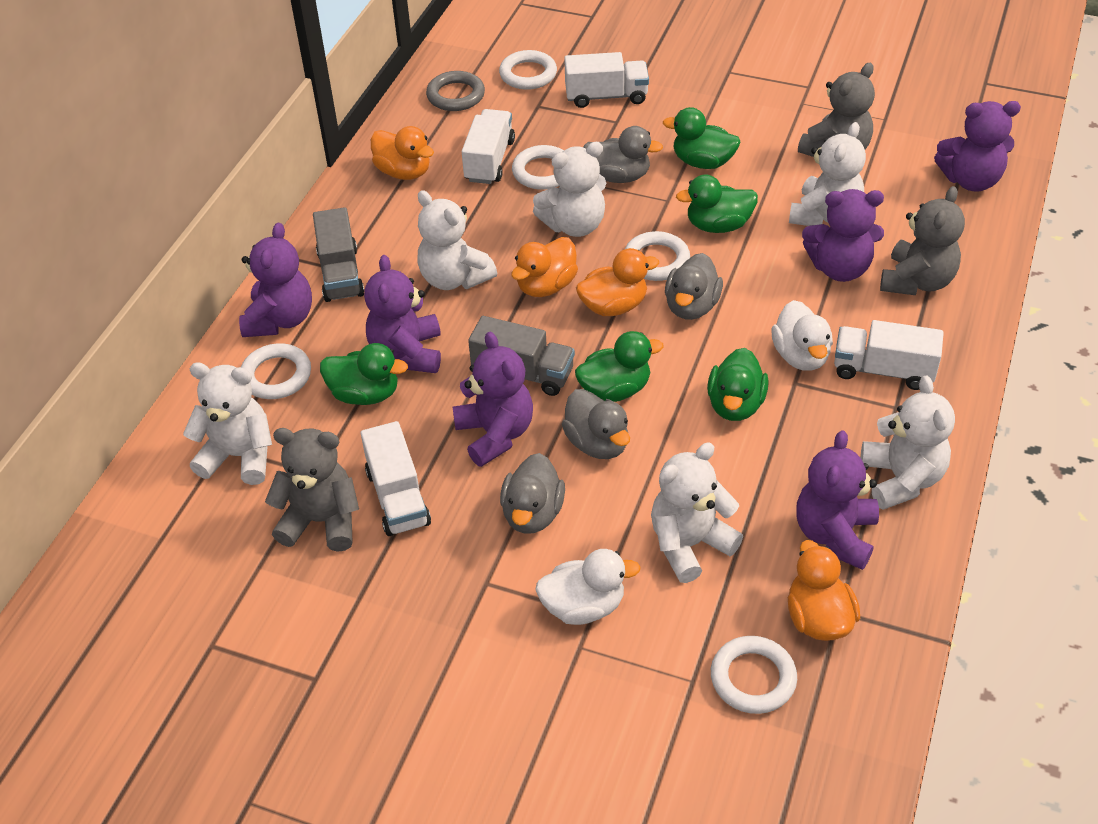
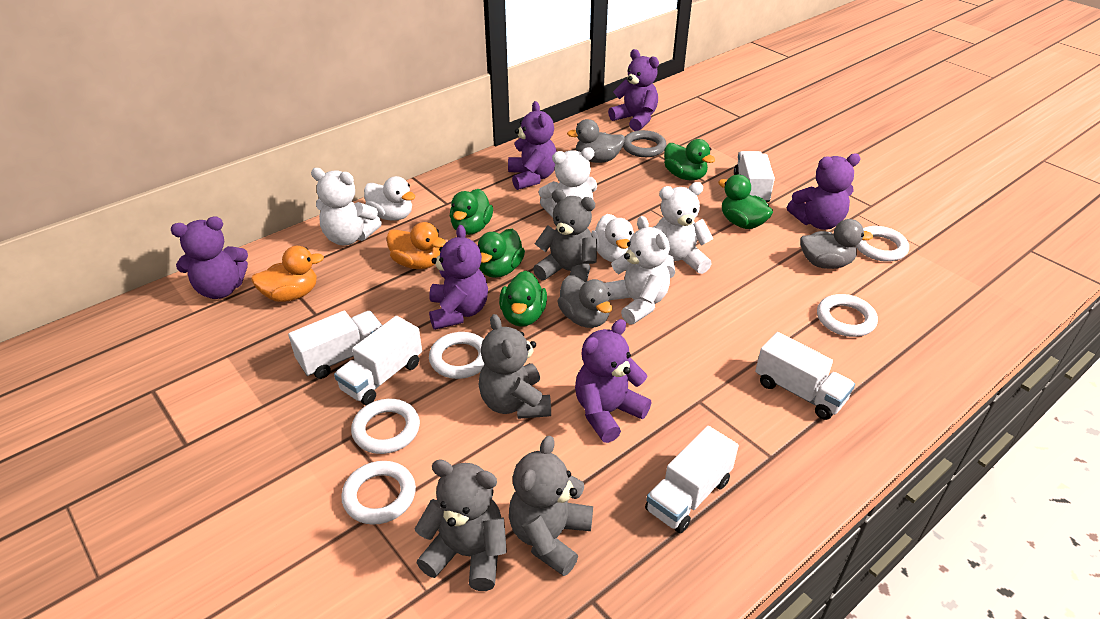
grey duck: [500,453,565,534] [562,389,630,459] [583,126,663,183] [665,253,723,320] = 4 -> [557,275,612,328] [567,119,625,163] [800,219,873,269] = 3
grey teddy bear: [265,428,359,552] [798,63,875,157] [880,186,965,295] = 3 -> [415,459,507,591] [479,314,551,419] [509,436,593,576] [533,189,597,282] = 4
grey truck: [313,207,364,302] [468,316,575,396] = 2 -> none = 0
orange duck: [371,126,434,180] [511,237,578,297] [576,248,659,316] [788,540,860,641] = 4 -> [251,246,324,302] [386,222,446,269] = 2
white teddy bear: [183,362,272,485] [417,190,497,290] [533,142,606,237] [651,443,743,583] [789,122,866,226] [861,376,955,510] = 6 -> [311,168,382,245] [539,147,597,218] [605,216,670,324] [653,182,714,278] = 4
white truck: [361,421,431,536] [462,109,515,184] [564,52,649,108] [834,320,944,390] = 4 -> [288,311,382,379] [334,316,422,405] [645,426,739,533] [734,151,775,202] [755,332,855,420] = 5

